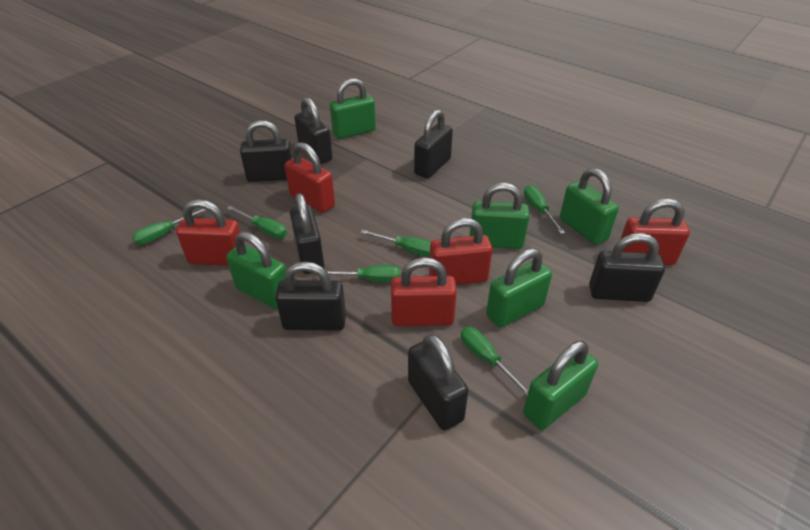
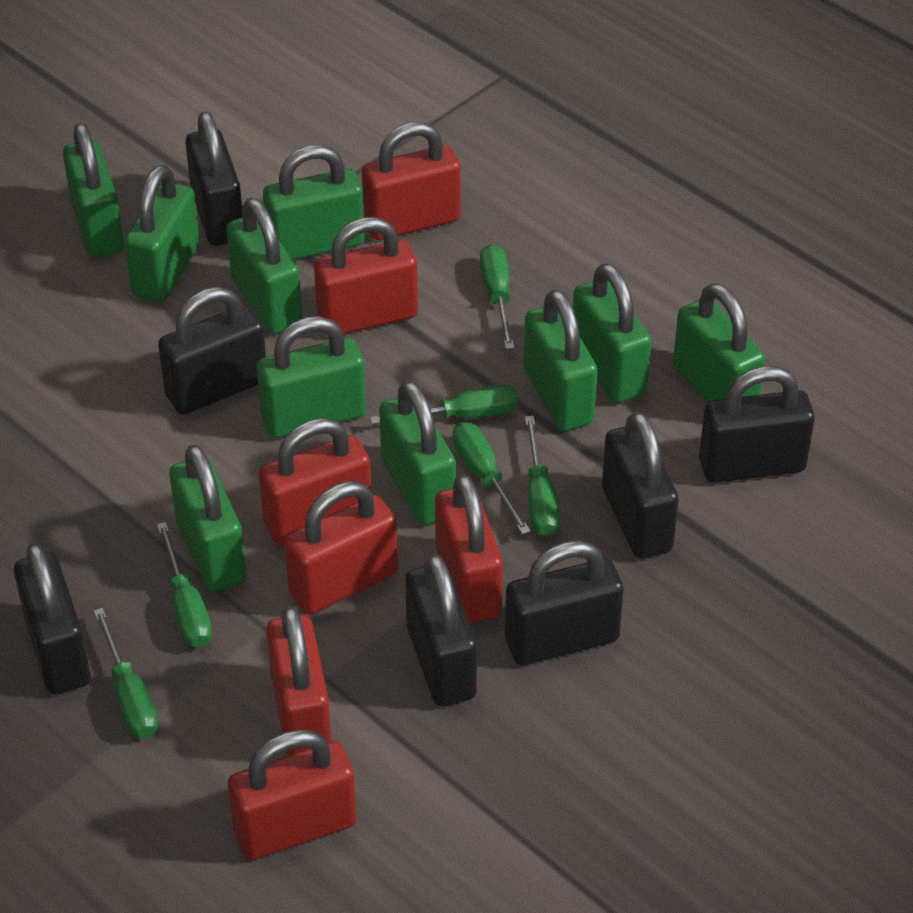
green padlock: [226,232,286,309] [330,78,376,139] [470,183,530,249] [486,248,552,328] [523,341,598,430] [560,168,619,245] = 6 -> [63,123,124,258] [124,165,200,301] [169,444,246,592] [226,198,303,334] [257,316,366,438] [263,145,365,260] [379,381,456,525] [524,289,597,431] [573,263,651,403] [673,283,765,402] = 10
red padlock: [176,199,240,266] [285,142,335,213] [391,257,457,326] [429,218,492,285] [620,199,690,265] = 5 -> [228,729,356,860] [259,418,372,546] [266,605,332,756] [284,481,398,614] [314,217,418,336] [362,122,460,240] [435,474,503,623] = 7

